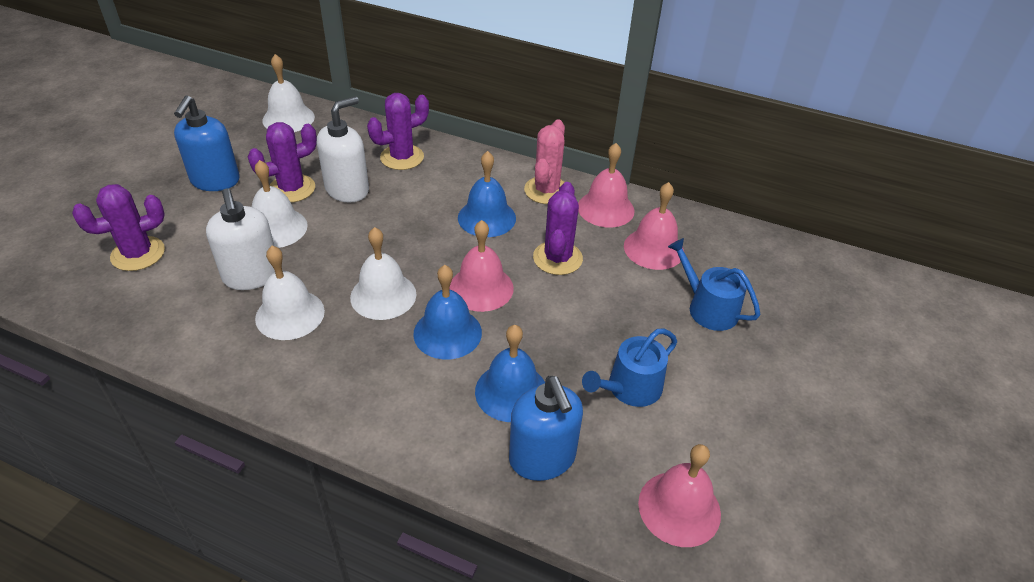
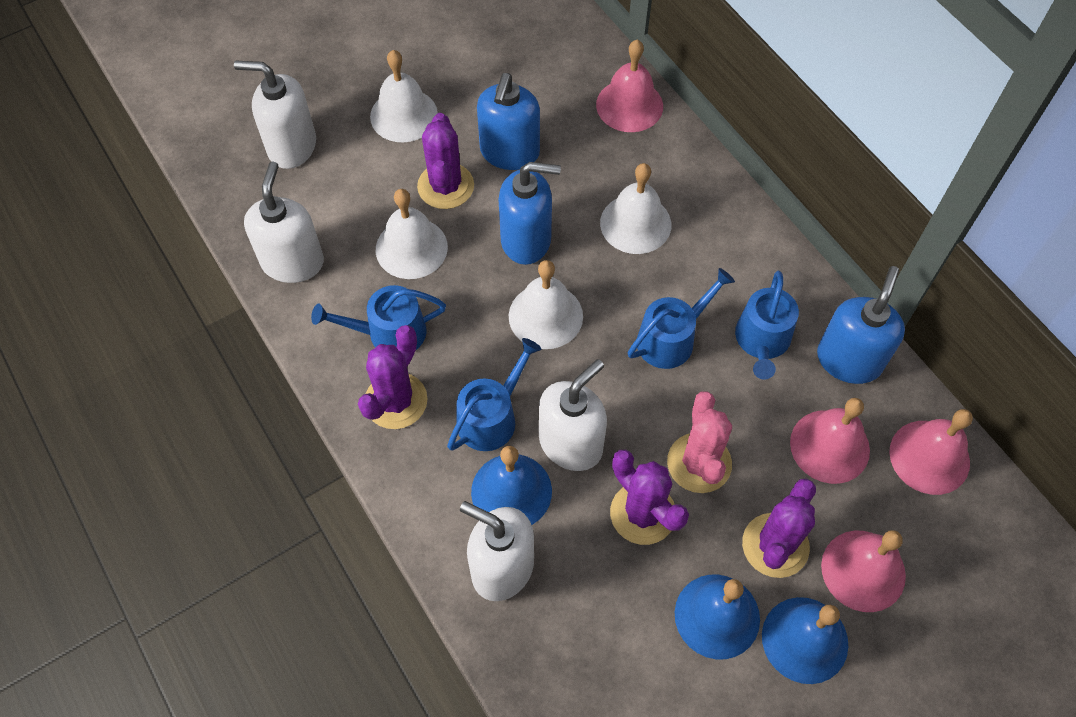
blue soap dispenser: [174,96,240,191] [509,376,583,481] = 2 -> [477,73,540,170] [498,162,561,265] [817,266,905,384] = 3
blue watering can: [582,329,677,407] [668,238,760,331] = 2 -> [311,285,446,350] [447,338,541,451] [628,268,735,369] [735,271,799,380] = 4
white soap dispenser: [206,188,275,290] [317,96,369,203] = 2 -> [234,61,316,169] [244,162,324,283] [460,501,534,601] [539,359,607,471] = 4

